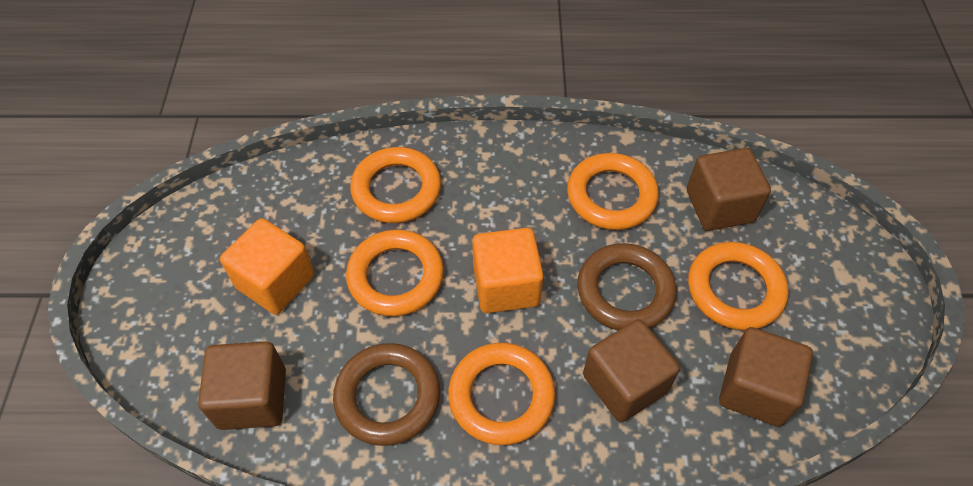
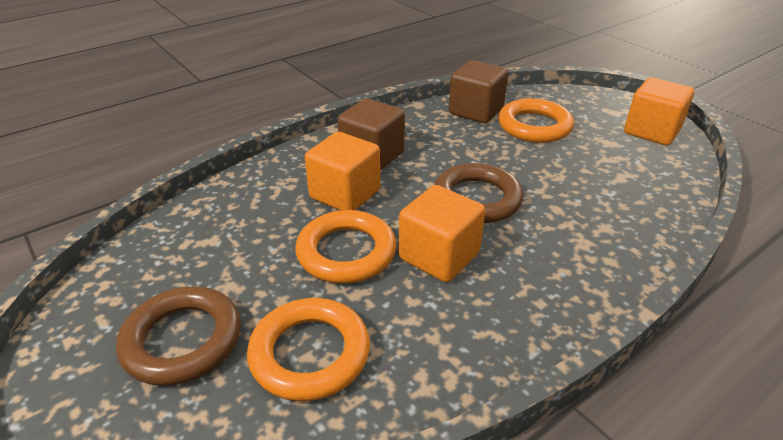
brown cube: [198,341,286,430] [583,319,680,422] [687,148,771,231] [719,327,813,427] = 4 -> [337,98,405,171] [449,60,508,123] = 2
orange cube: [220,218,314,314] [472,228,544,313] = 2 -> [305,132,380,210] [399,185,485,282] [624,77,695,145] = 3
orange ring: [346,229,444,316] [350,147,441,223] [448,343,555,445] [567,153,659,230] [688,242,788,330] = 5 -> [247,298,370,401] [295,210,396,283] [498,98,574,143] = 3

